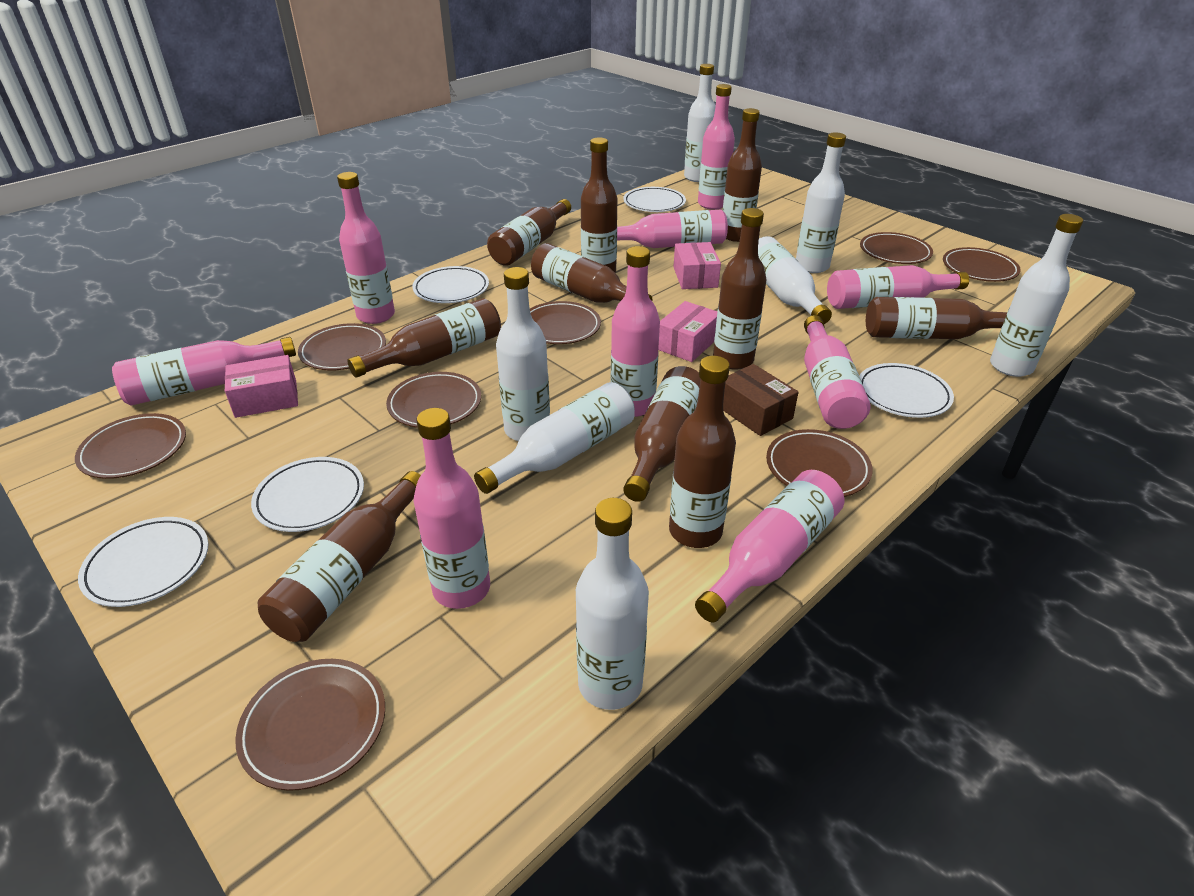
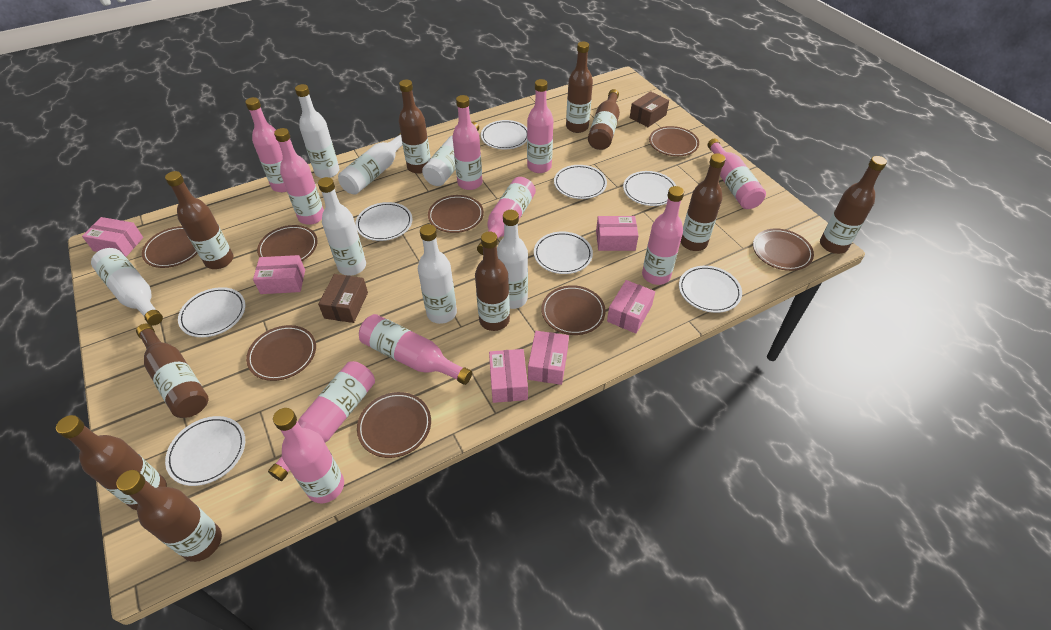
brown box: [723,364,799,436] = 1 -> [318,274,368,323] [630,91,669,127] = 2
pink bottle: [112,337,296,406] [337,172,395,324] [413,408,490,609] [611,246,660,417] [617,209,728,248] [695,470,844,622] [698,84,735,210] [804,315,870,429] [827,265,969,309] = 9 -> [245,97,287,192] [268,361,375,481] [273,408,344,503] [274,128,324,225] [359,314,472,385] [452,95,482,190] [477,177,536,255] [527,79,553,173] [642,186,684,285] [708,138,766,209] = 10
pink box: [225,355,298,418] [658,301,718,362] [673,242,721,289] = 3 -> [82,217,143,257] [253,255,305,294] [489,349,528,403] [528,331,569,385] [596,216,639,251] [607,280,655,333] = 6
white plate: [78,517,209,607] [251,457,364,532] [412,266,489,303] [623,187,686,212] [859,363,954,418] = 5 -> [165,416,245,486] [178,287,245,338] [355,202,412,241] [481,120,527,150] [534,231,593,274] [554,165,607,199] [623,171,676,206] [679,266,742,313] = 8

